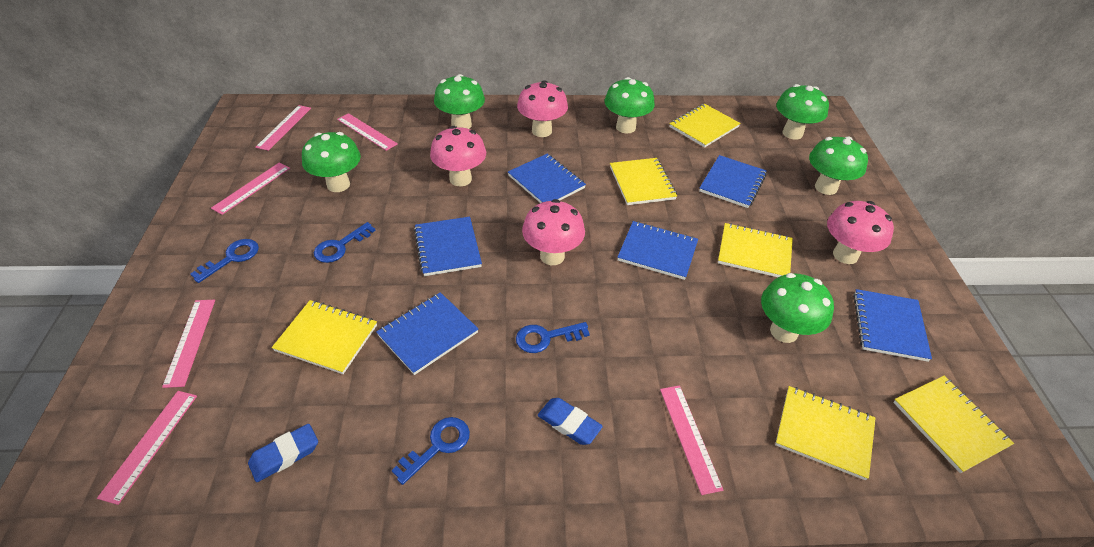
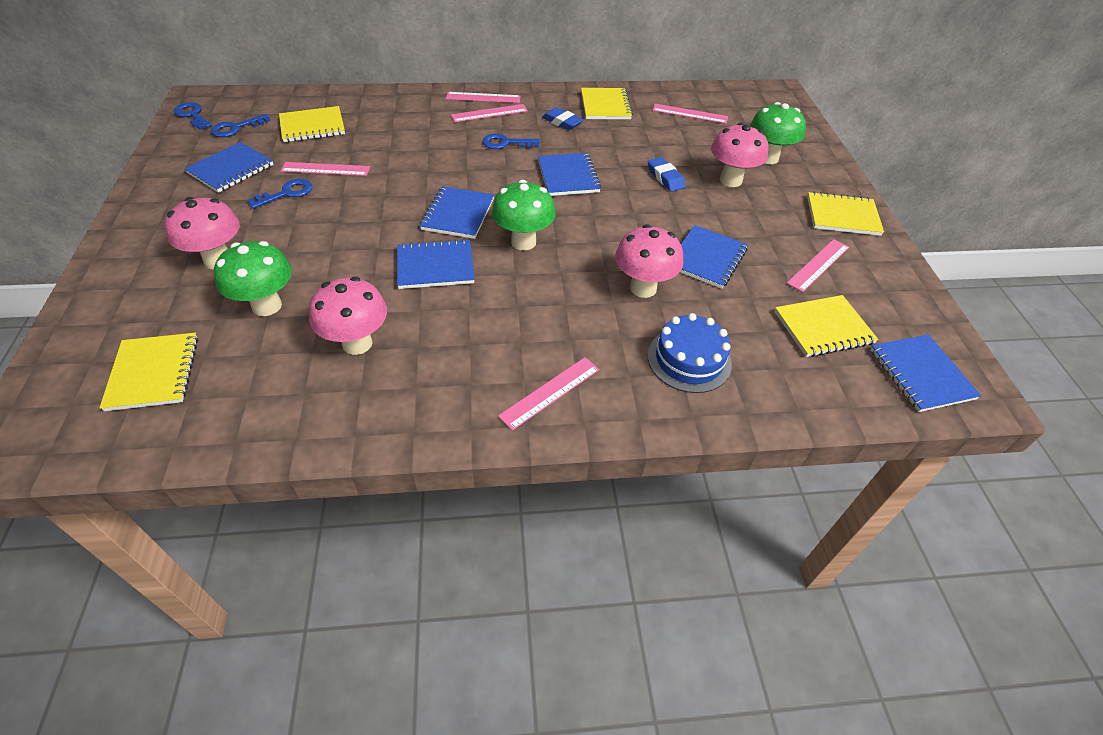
blue cake: none = 0 -> [648,313,732,393] = 1
green mushroom: [302,132,361,192] [434,74,485,129] [604,77,655,133] [761,273,834,343] [776,84,829,140] [809,137,868,195] = 6 -> [214,241,292,316] [492,180,556,250] [750,102,806,164] = 3
yellow notebook: [272,300,377,374] [610,158,677,205] [669,104,741,148] [718,223,793,277] [775,386,876,480] [893,376,1014,473] = 6 -> [99,333,198,411] [279,106,345,142] [581,88,633,119] [774,295,878,357] [807,192,884,236] = 5

